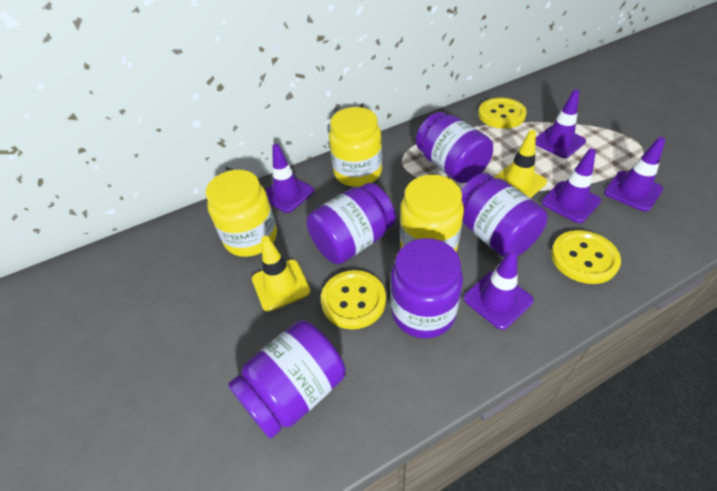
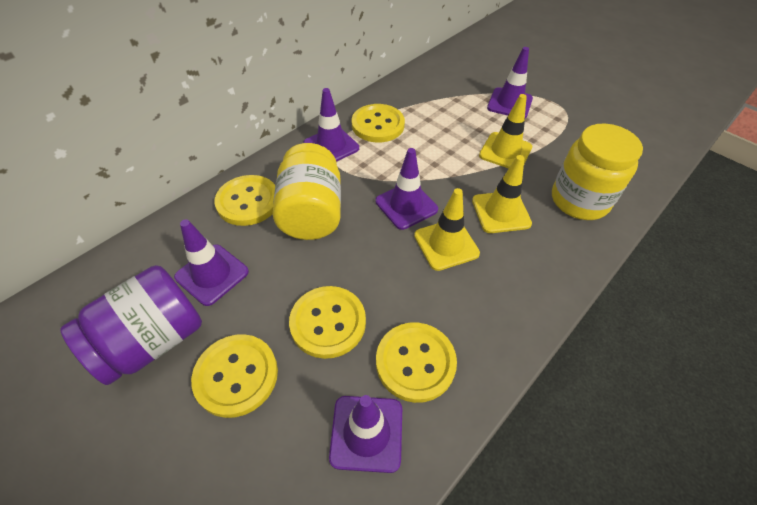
purple jar: [228,320,346,439] [306,183,396,264] [390,238,463,339] [416,112,493,183] [461,173,548,257] = 5 -> [60,265,202,385] = 1
yellow button: [321,270,386,329] [478,98,527,129] [551,230,621,284] = 3 -> [191,334,278,418] [214,175,275,226] [289,286,366,359] [352,104,405,143] [376,322,457,403] = 5
yellow jar: [205,170,277,257] [329,107,382,187] [400,175,464,251] = 3 -> [273,143,341,240] [552,123,643,220] = 2
yellow traffic cone: [252,236,310,312] [494,130,547,198] = 2 -> [414,188,480,271] [472,155,532,233] [479,94,532,169] = 3

